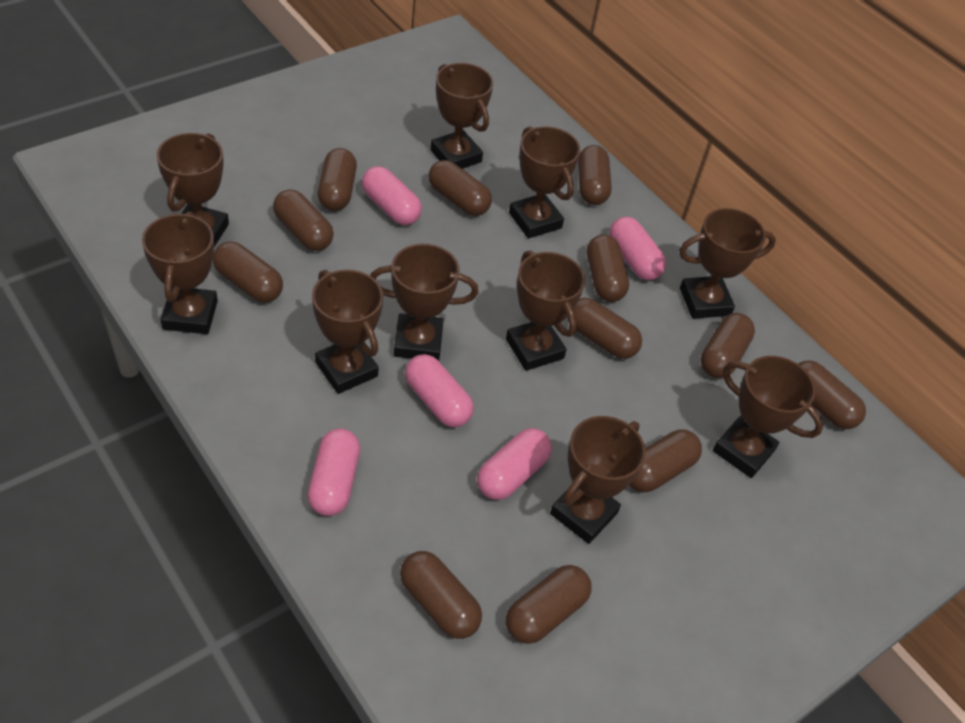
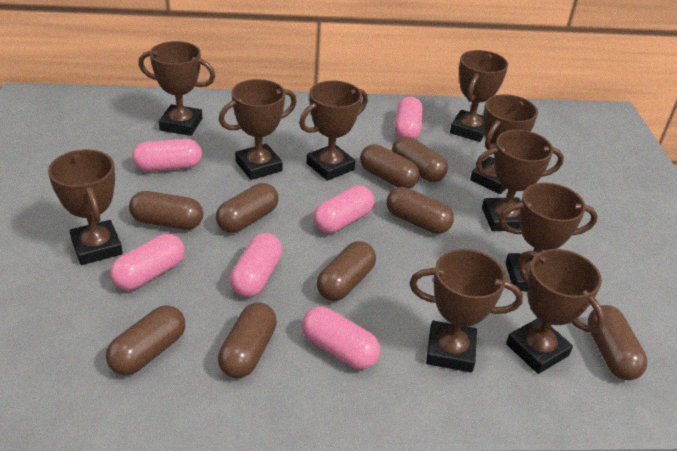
brown capsule: [213,241,283,302] [273,189,334,251] [318,148,357,211] [400,551,482,639] [429,160,492,216] [506,565,592,644] [567,298,642,359] [578,145,612,205] [587,235,629,302] [629,429,702,492] [700,313,755,378] [798,360,866,429] = 12 -> [106,305,185,375] [129,191,203,230] [216,183,278,233] [218,303,277,378] [317,241,376,301] [360,144,420,189] [386,187,454,234] [392,136,448,182] [587,305,647,380] = 9
pink capsule: [307,428,360,516] [362,166,422,225] [405,354,474,427] [477,428,552,500] [609,217,666,280] = 5 -> [110,234,185,290] [132,139,202,172] [230,233,283,297] [302,306,380,369] [313,185,374,233] [394,97,423,139] = 6

